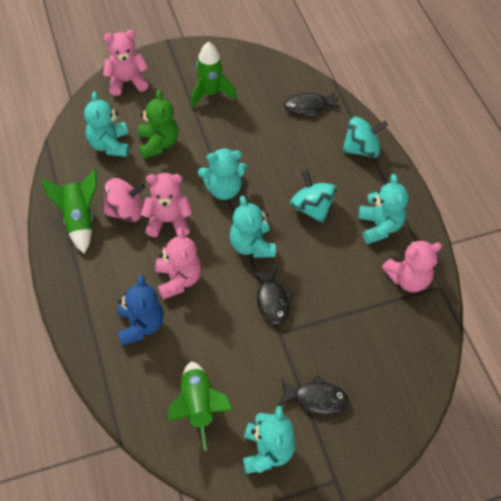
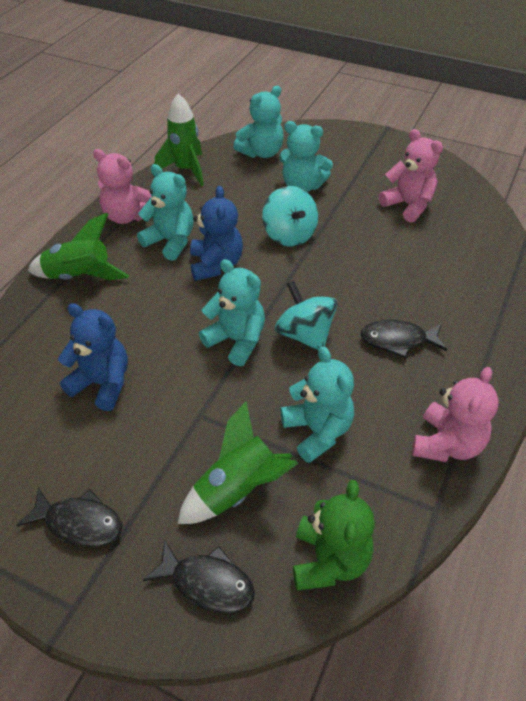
blue teddy bear: [118,275,164,346] = 1 -> [58,303,128,411] [190,186,243,281] = 2
pink spinning top: [104,178,145,222] = 1 -> none = 0
pink teddy bear: [103,30,148,96] [141,173,193,237] [156,228,201,300] [382,239,442,292] = 4 -> [93,149,152,224] [379,129,443,222] [412,367,499,462] = 3

